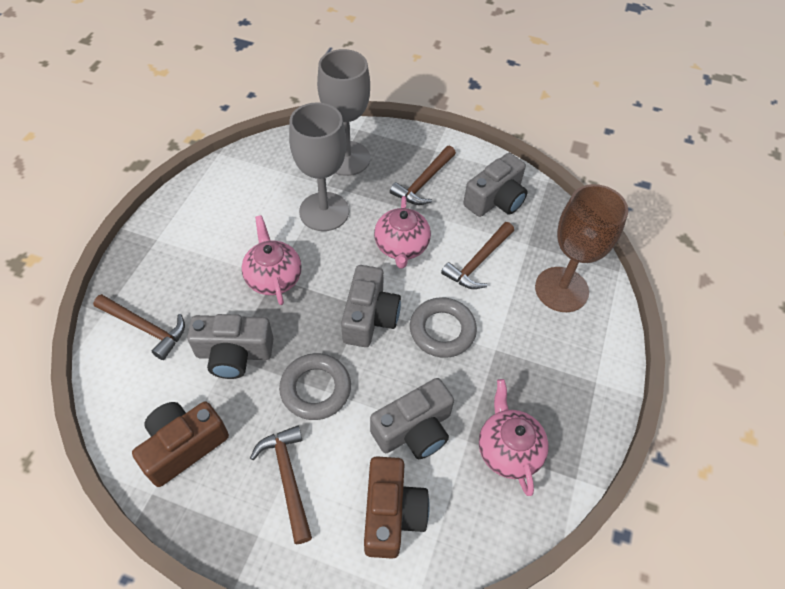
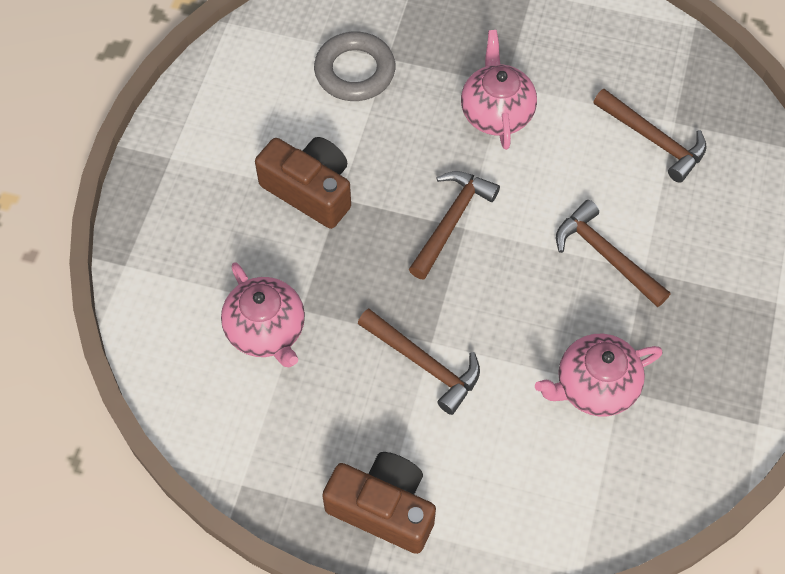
brown goblet: [535,184,628,312] = 1 -> none = 0
grey camera: [187,314,274,379] [341,265,401,347] [370,378,454,459] [463,153,528,217] = 4 -> none = 0
grey goblet: [289,102,349,231] [317,49,370,176] = 2 -> none = 0
grey ring: [279,353,351,420] [410,297,477,358] = 2 -> [314,32,395,101] = 1

